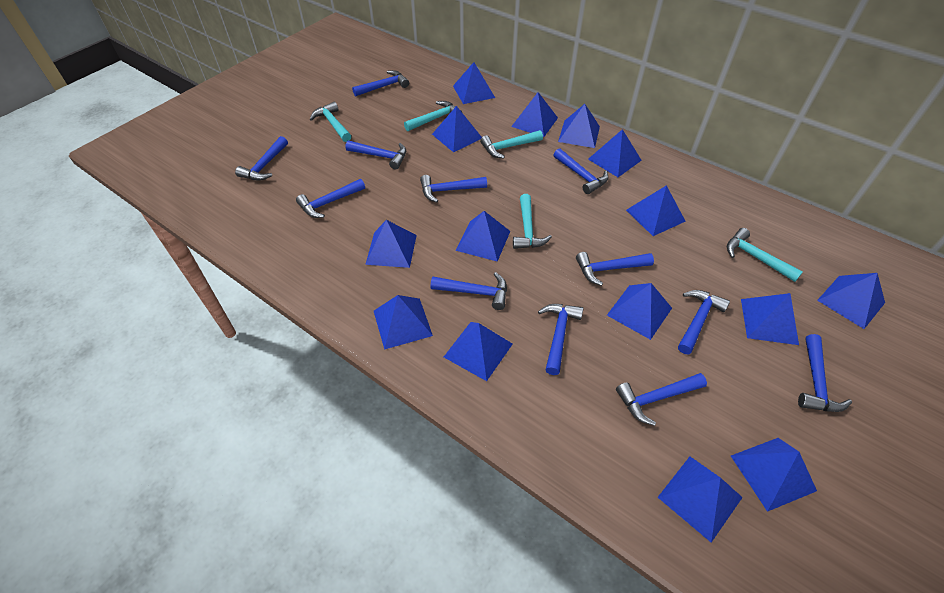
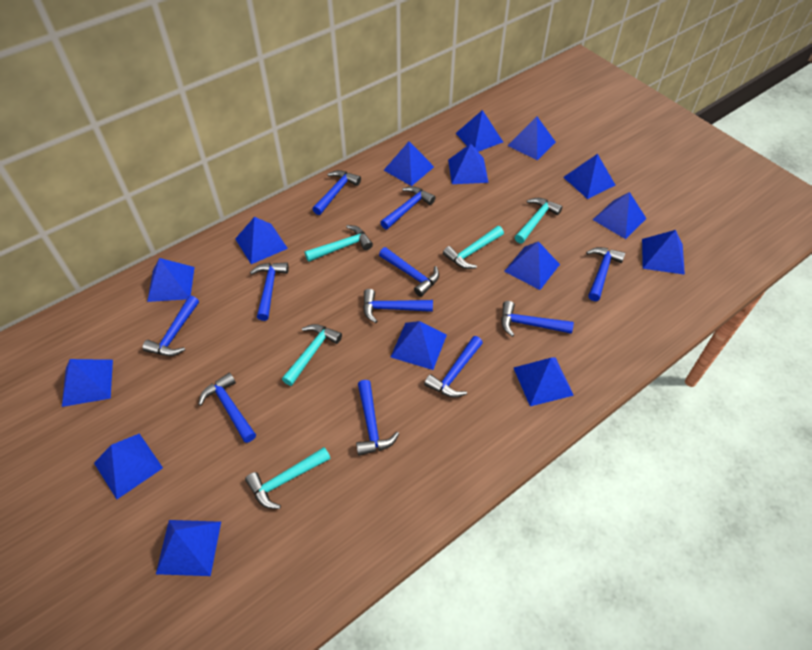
blue hammer: [235,136,288,181] [296,179,365,218] [345,141,406,170] [352,70,409,97] [420,175,487,203] [431,272,507,310] [538,304,583,375] [553,148,609,194] [576,252,654,286] [616,373,707,426] [678,290,730,354] [798,334,852,412] = 12 -> [142,296,199,356] [198,372,256,443] [250,262,289,321] [312,170,361,215] [356,380,399,456] [363,289,433,323] [379,247,439,297] [380,186,436,229] [424,336,483,398] [501,301,574,337] [586,247,625,301] = 11

